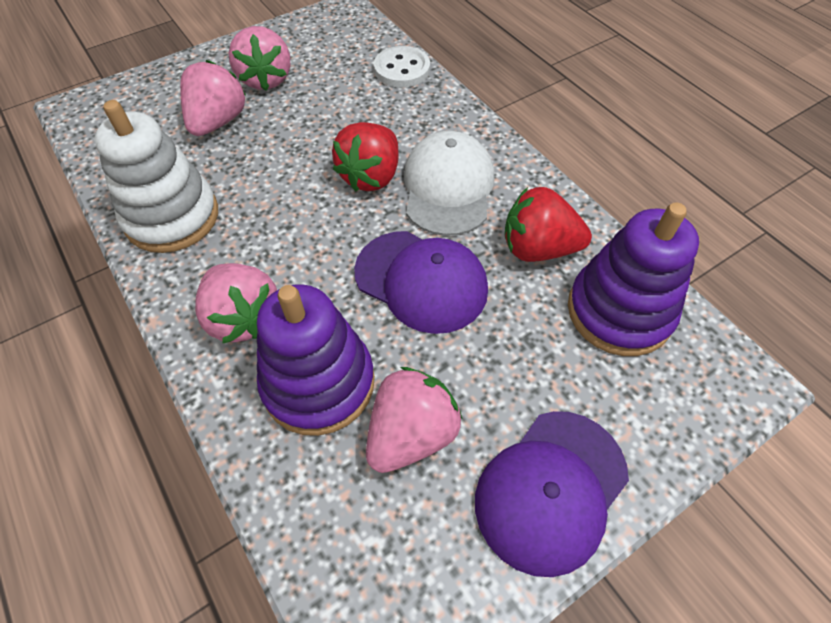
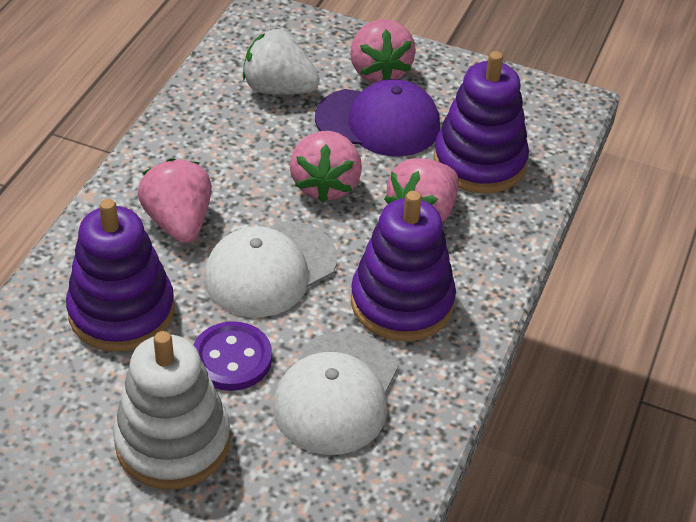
purple button: none = 0 -> [194,321,272,391] = 1
purple cap: [354,231,488,334] [475,411,629,577] = 2 -> [315,79,440,156] = 1
purple stacking toy: [257,284,375,436] [568,203,699,356] = 2 -> [66,199,175,352] [351,191,456,341] [433,51,529,193] = 3
red strawberry: [332,122,399,191] [505,187,592,262] = 2 -> none = 0
white button: [374,46,430,88] = 1 -> none = 0
white cap: [404,131,494,236] = 1 -> [204,221,337,317] [273,331,398,455] = 2
white strawberry: none = 0 -> [243,29,320,95] = 1

